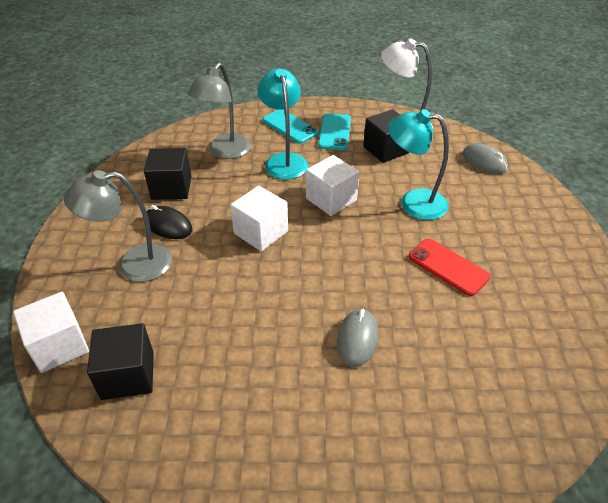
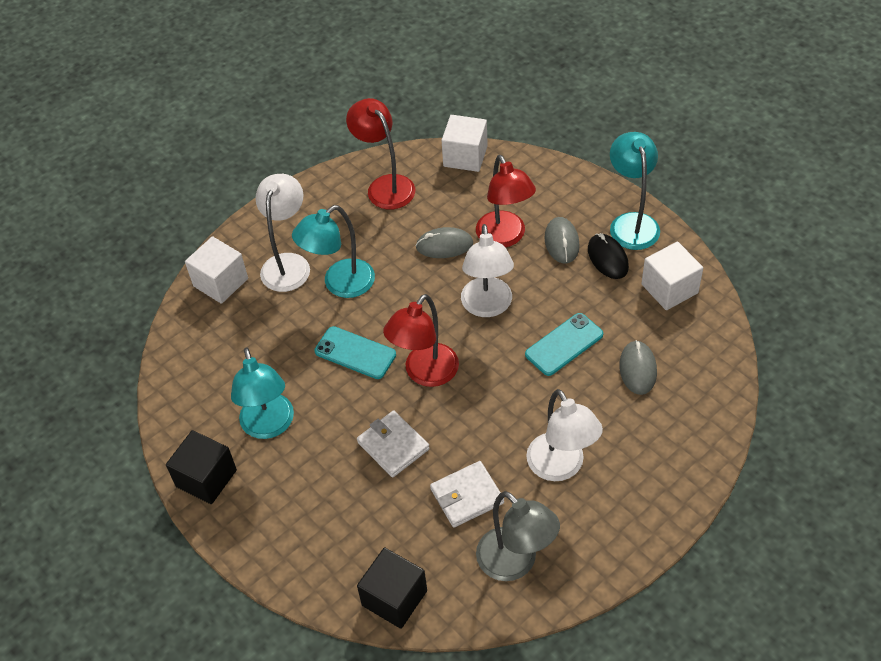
black cube: [87,323,154,400] [144,148,191,200] [363,109,409,163] = 3 -> [166,430,237,504] [357,547,427,629] = 2
grey lamp: [64,170,172,282] [188,63,251,159] = 2 -> [476,491,560,581] = 1
grey mouse: [337,308,378,367] [463,143,508,174] = 2 -> [415,227,473,258] [544,217,580,264] [619,340,657,395] = 3
red lamp: none = 0 -> [346,98,415,210] [383,294,459,387] [476,155,536,248] = 3
red phone: [408,239,490,296] = 1 -> none = 0
turquoise lamp: [258,69,308,180] [388,109,449,220] = 2 -> [231,348,294,439] [292,205,375,298] [610,132,660,250] = 3
white lamp: [381,38,433,128] = 1 -> [255,174,310,292] [461,224,514,317] [526,389,603,481] = 3
white wallet: none = 0 -> [357,411,430,478] [430,461,504,528] = 2

